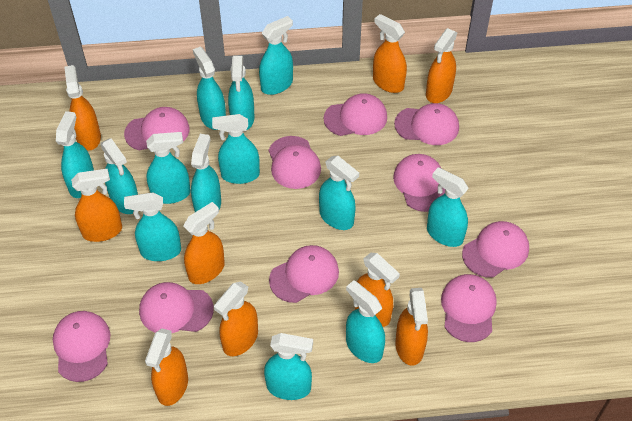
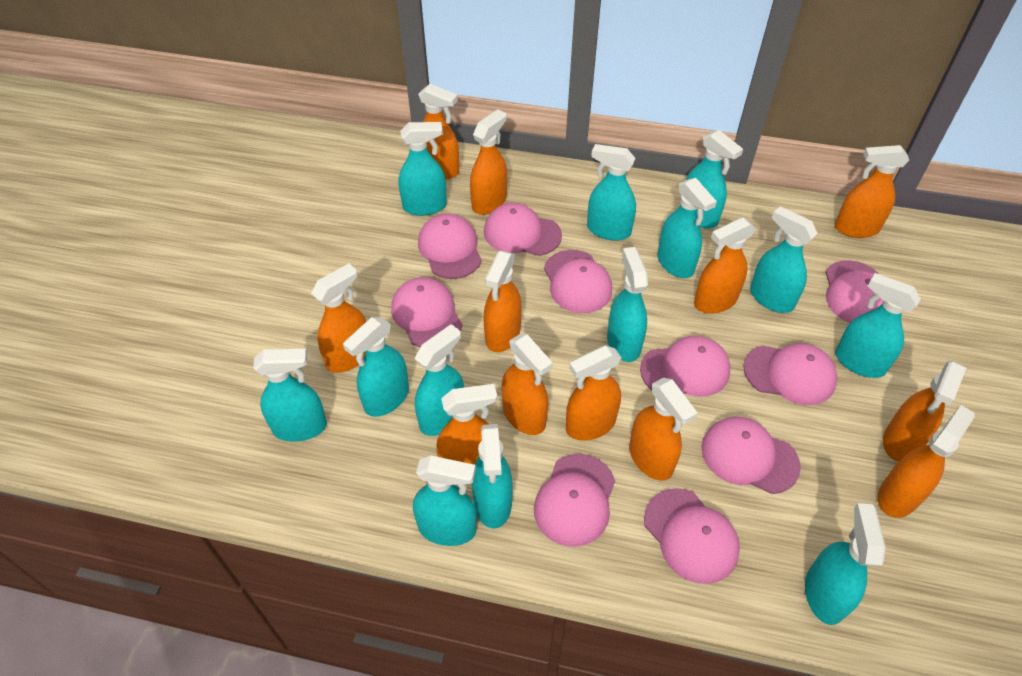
orange spray bottle: [64,65,101,151] [71,169,122,242] [145,328,188,406] [183,202,225,284] [214,281,258,356] [355,253,400,327] [373,14,407,93] [395,288,428,366] [426,28,458,103] = 9 -> [311,263,366,373] [418,84,459,179] [436,384,497,465] [470,109,507,215] [484,251,522,352] [501,334,553,435] [566,345,621,441] [629,378,698,481] [694,217,756,314] [835,145,909,238] [878,405,975,518] [883,361,966,462] = 12

